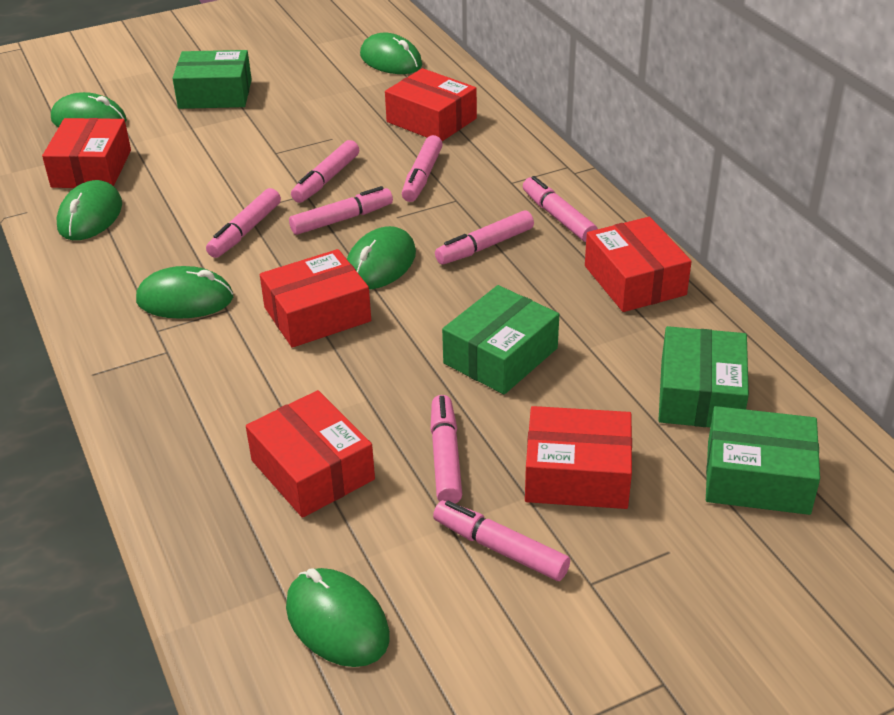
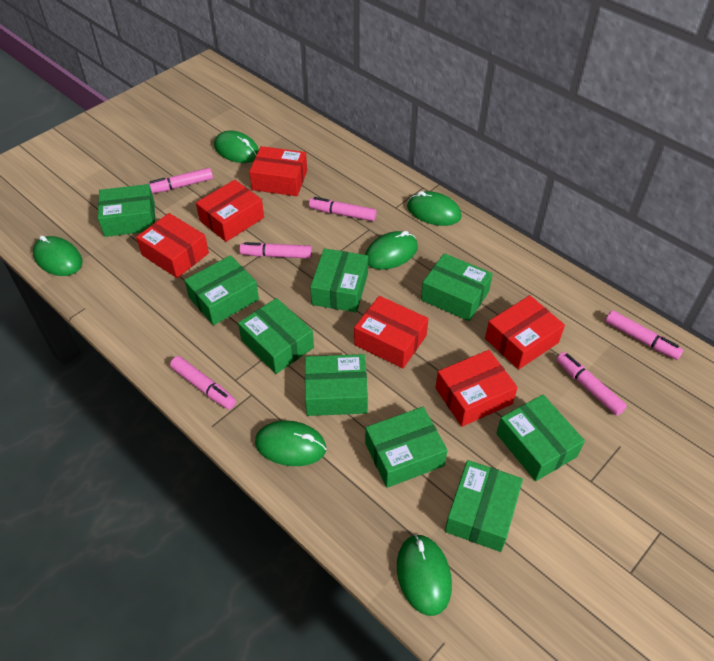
green box: [172,50,252,109] [442,285,559,394] [658,326,749,427] [706,406,820,515] = 4 -> [98,184,155,237] [184,255,259,325] [238,298,314,374] [305,354,368,416] [310,248,368,312] [365,407,448,488] [421,253,493,321] [445,460,523,552] [496,394,585,481] = 9
pink marker: [206,188,281,258] [289,186,393,235] [291,140,359,203] [402,135,443,202] [430,395,462,504] [433,500,570,581] [435,210,534,265] [523,176,598,242] = 8 -> [148,168,213,193] [170,356,236,409] [240,242,312,259] [309,197,376,221] [556,352,627,416] [605,310,683,360] = 6

